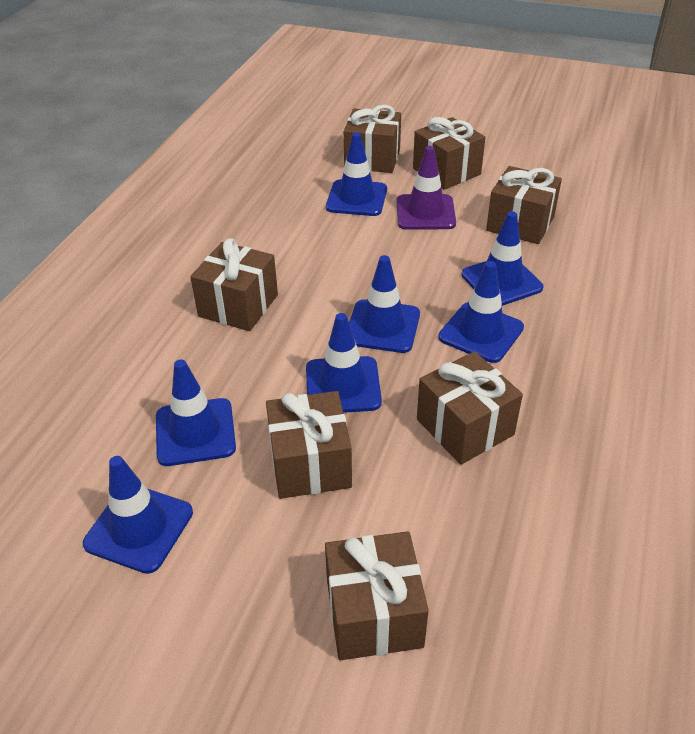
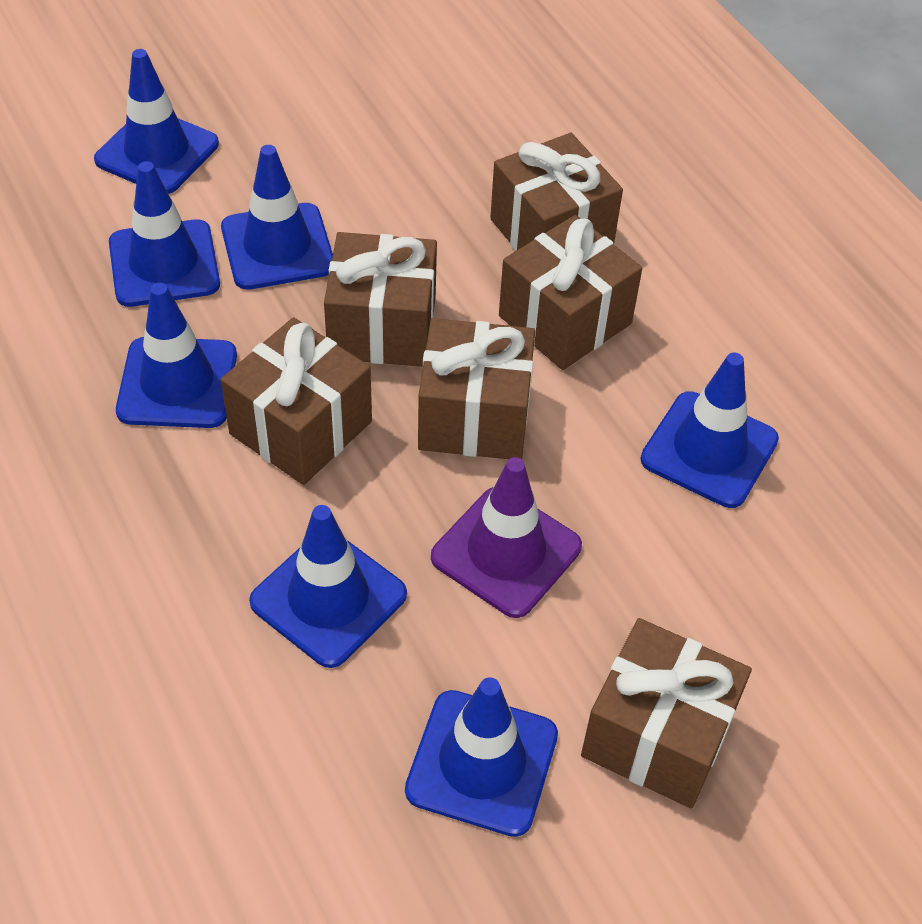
brown gift: [190,238,278,331] [266,391,352,499] [325,531,429,660] [344,105,401,173] [413,117,485,190] [417,351,523,465] [486,166,562,244] = 7 -> [221,317,372,485] [324,232,437,367] [418,318,535,459] [490,133,623,251] [499,215,642,370] [581,618,752,808] = 6

